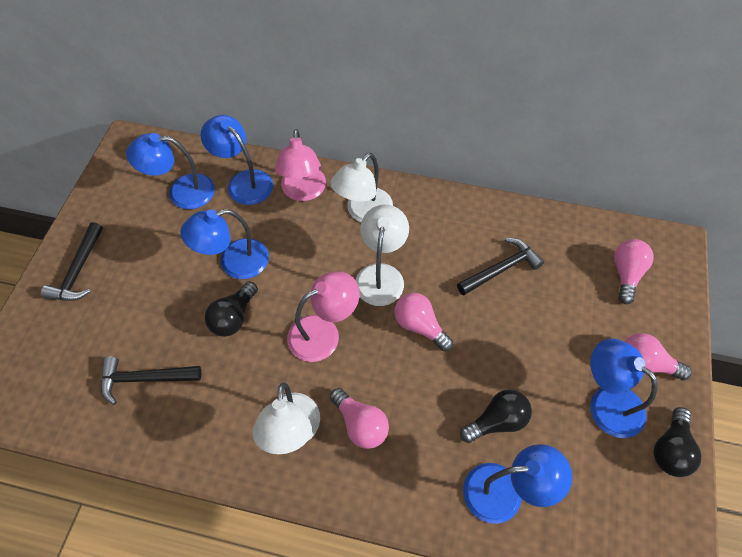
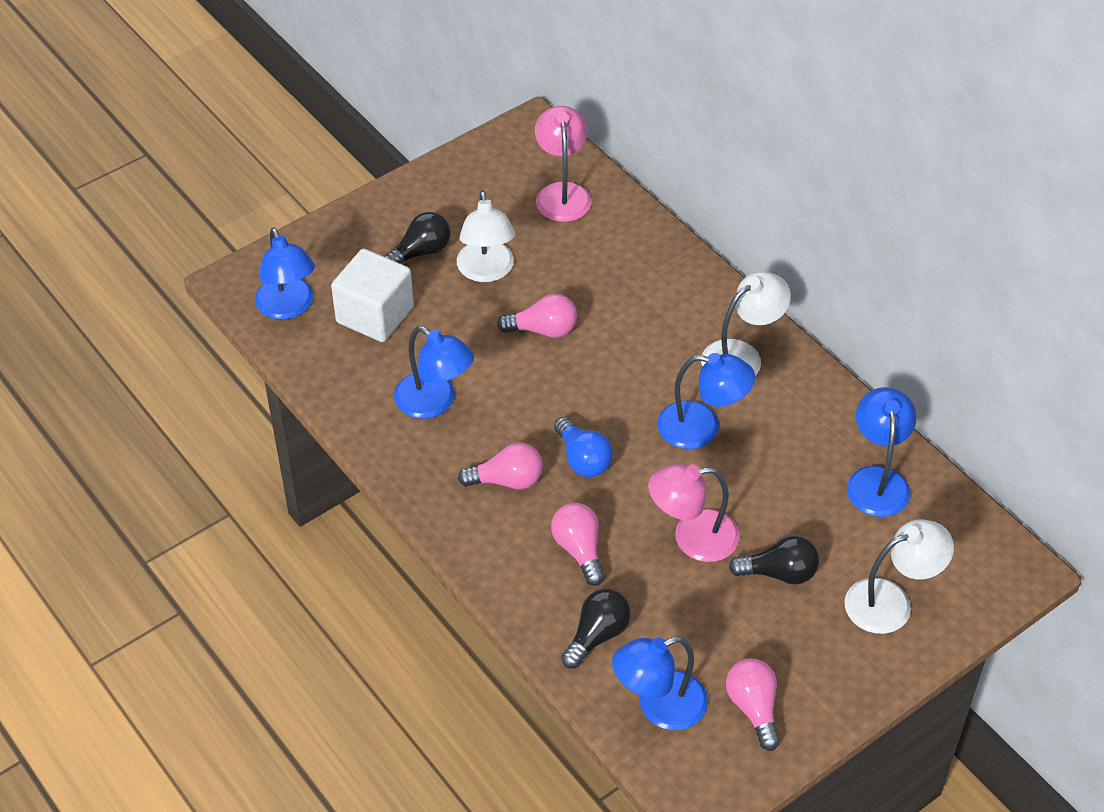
black hammer: [41,222,103,301] [101,356,201,405] [457,238,544,296] = 3 -> none = 0
blue light bulb: none = 0 -> [554,417,613,477] = 1
white cube: none = 0 -> [331,249,414,342] = 1

